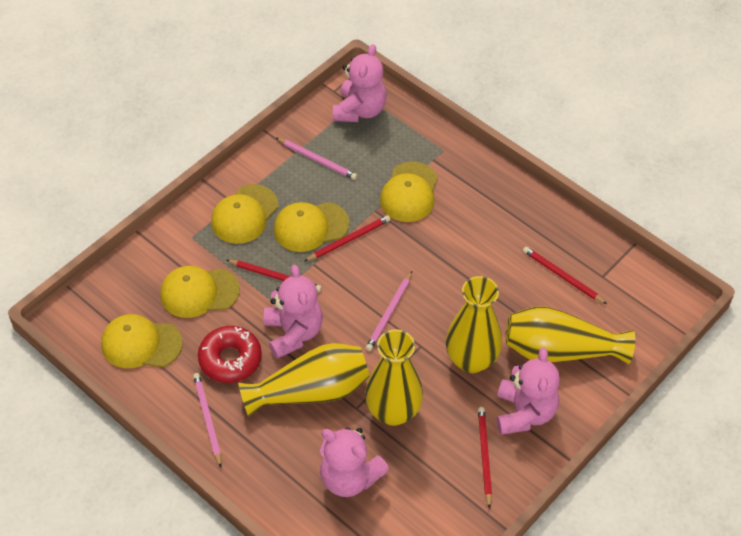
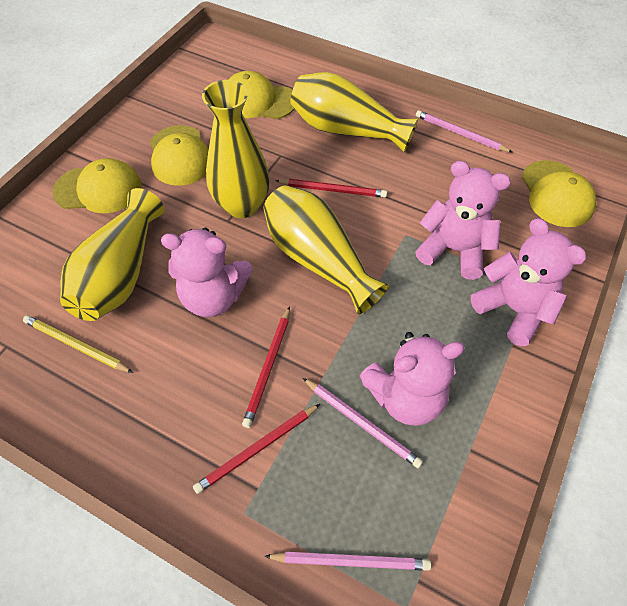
red donut: [198,326,262,383] = 1 -> none = 0
red pencil: [227,260,322,292] [305,215,391,261] [478,407,492,509] [523,247,607,304] = 4 -> [193,404,320,494] [242,306,290,428] [276,179,387,198] = 3
yellow cap: [101,314,183,368] [160,266,240,318] [211,184,278,244] [274,202,350,252] [380,162,438,222] = 5 -> [52,158,141,213] [150,125,209,186] [228,71,295,119] [521,160,596,227] = 4
yellow pencil: none = 0 -> [23,315,133,373] = 1

